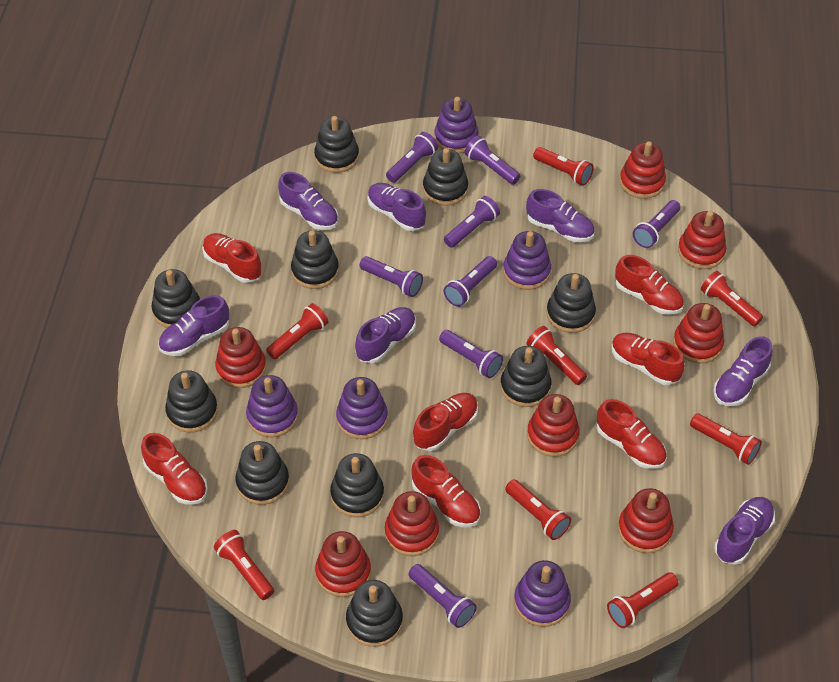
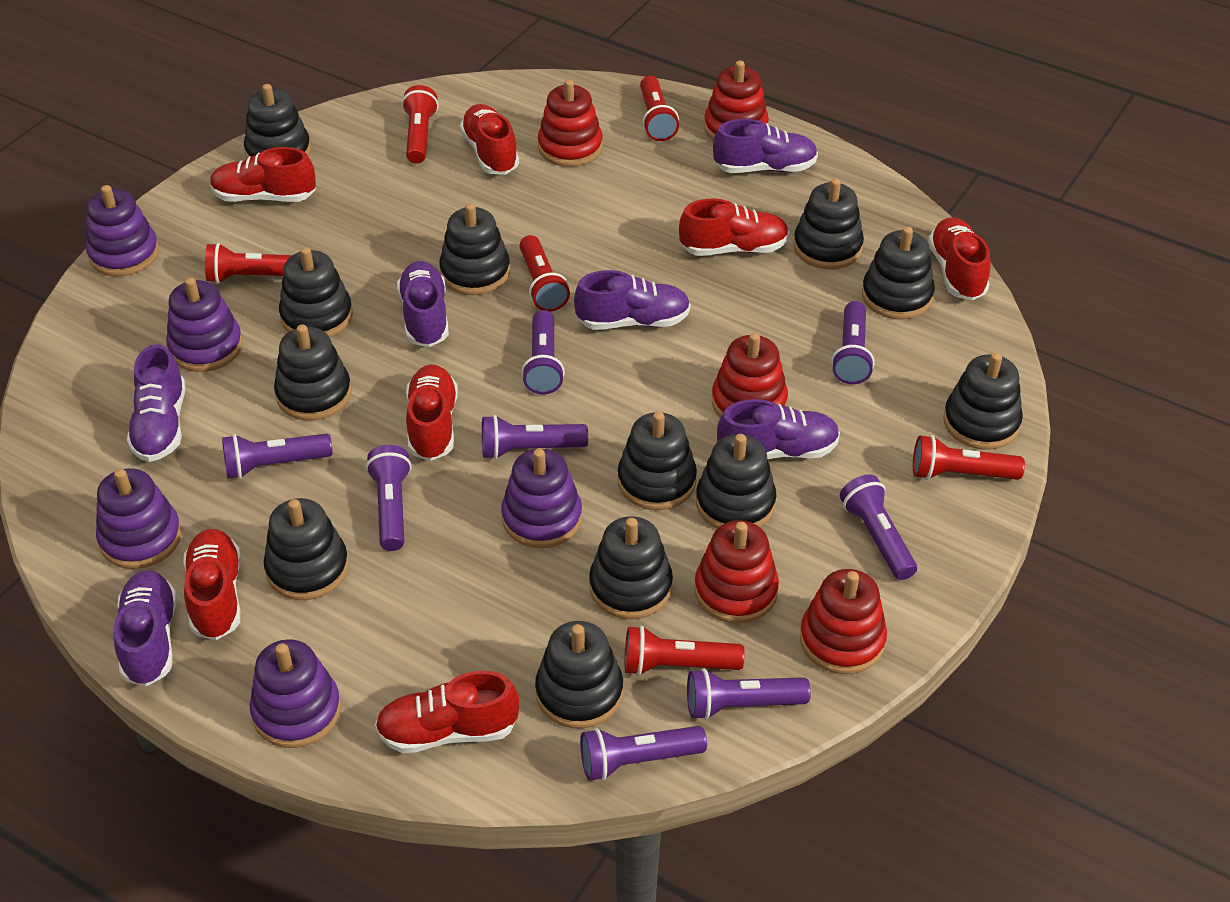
black stacking toy: [151,269,200,328] [165,370,218,433] [235,441,289,505] [291,230,339,289] [314,116,359,173] [330,453,384,517] [346,580,403,647] [423,148,468,206] [500,346,551,407] [546,273,596,333] = 10 -> [244,84,311,159] [264,498,349,600] [274,324,352,420] [279,247,353,338] [439,203,510,295] [535,621,623,729] [589,516,673,619] [618,412,697,510] [696,434,776,528] [793,178,864,269] [862,227,935,320] [943,353,1023,450] = 12
purple shoe: [158,295,229,356] [278,172,339,230] [355,307,416,363] [367,183,426,231] [526,189,595,242] [713,336,773,406] [714,497,775,565] = 7 -> [114,570,177,686] [127,344,185,462] [397,261,449,347] [574,270,691,330] [713,119,818,173] [717,399,840,459] = 6
red flashlight: [214,530,274,600] [266,303,328,359] [505,479,571,540] [526,326,587,385] [533,147,594,186] [607,572,679,628] [690,413,762,465] [701,271,763,326] = 8 -> [205,243,293,283] [402,85,439,164] [520,235,570,312] [625,626,745,676] [640,76,679,141] [913,435,1025,480] = 6
red stacking toy: [215,327,266,388] [315,531,371,597] [385,491,439,556] [527,394,580,457] [618,488,674,553] [620,141,666,199] [673,303,724,363] [678,211,726,269] = 8 -> [538,79,603,167] [694,520,779,623] [704,61,769,141] [712,333,788,418] [800,569,887,674] = 5

